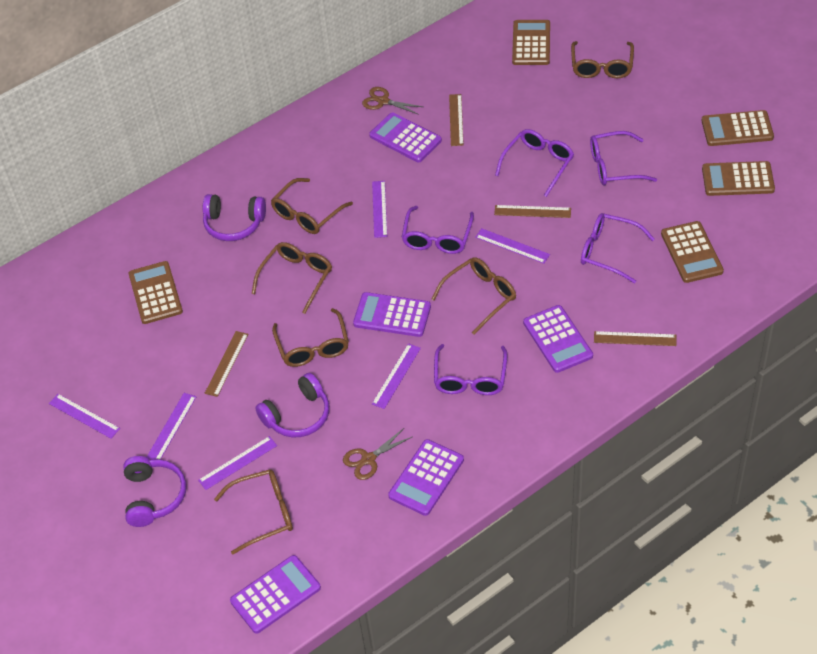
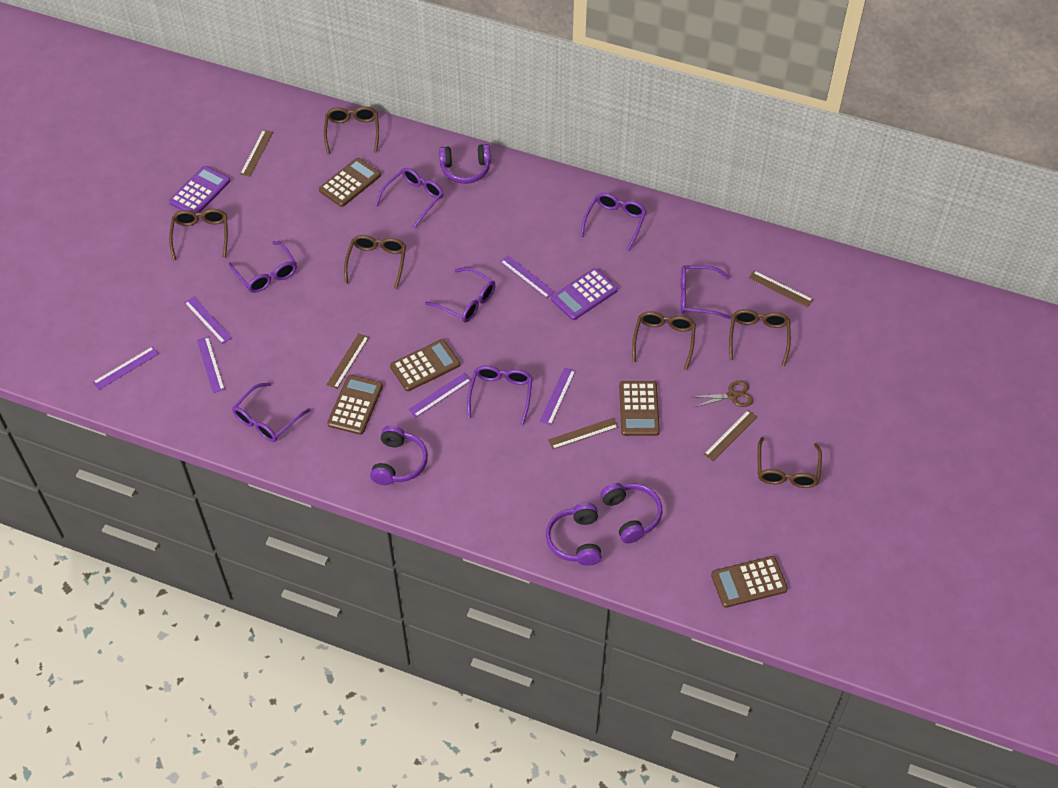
brown ruler: [205,331,248,397] [449,94,464,146] [494,205,571,218] [594,331,676,346] = 4 -> [240,130,273,177] [326,333,369,389] [548,418,618,449] [704,410,758,461] [749,271,813,307] = 5
brown scissors: [343,428,412,480] [362,87,423,115] = 2 -> [693,380,753,407] = 1
purple calculator: [230,555,321,634] [353,292,431,337] [369,112,442,163] [388,439,464,516] [523,305,593,373] = 5 -> [169,166,230,213] [551,268,618,320] = 2
purple glasses: [402,206,474,254] [434,344,507,395] [495,129,574,197] [581,213,655,283] [590,131,657,186] = 5 -> [229,241,297,293] [232,382,310,442] [375,168,444,229] [425,267,495,323] [467,366,533,425] [580,193,647,251] [681,266,731,319] = 7
purple headphones: [123,456,186,527] [203,194,266,241] [255,373,329,437] = 3 -> [370,426,428,485] [439,144,491,184] [546,503,602,566] [601,483,662,543] = 4

